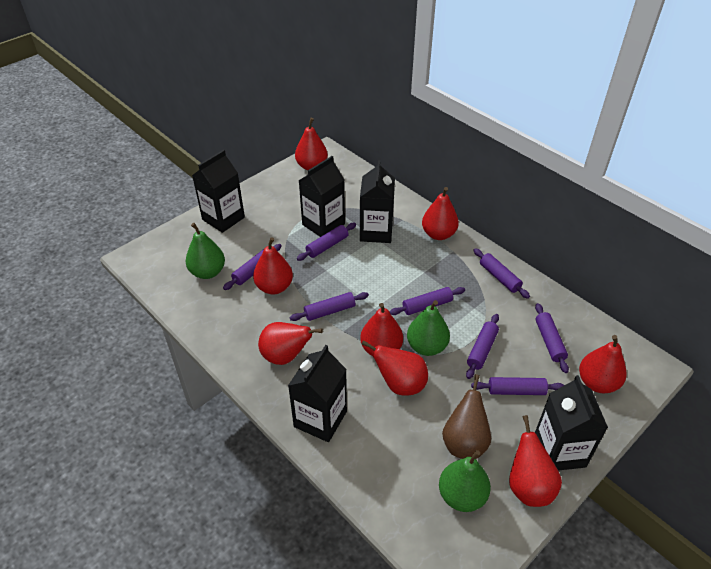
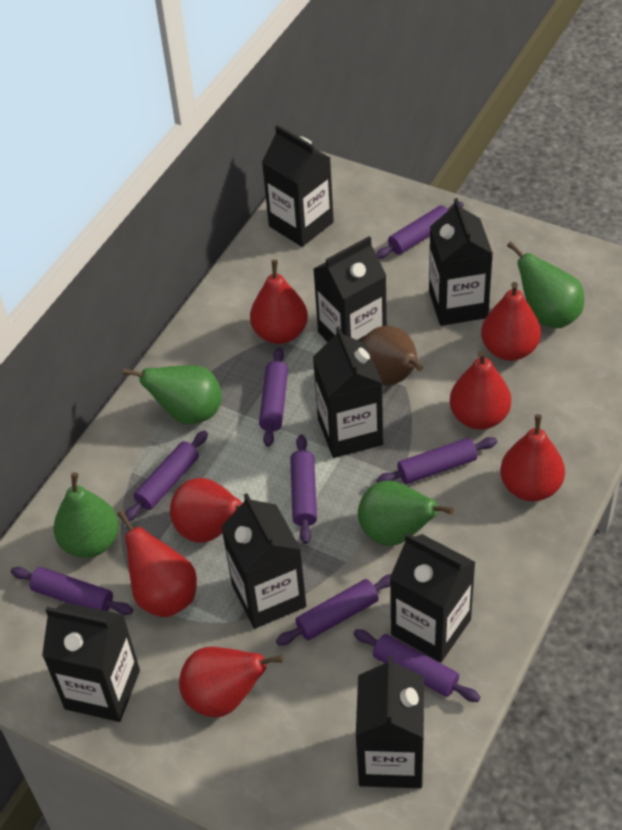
black carton: [192,150,245,233] [288,345,347,442] [298,156,345,237] [360,160,395,243] [535,375,608,471] = 5 -> [42,602,140,722] [221,493,306,629] [262,125,334,247] [313,326,383,458] [314,236,387,342] [356,656,424,788] [390,533,475,662] [429,198,493,326] = 8
green pear: [185,223,225,279] [407,300,450,356] [439,450,491,512] = 3 -> [54,472,119,558] [122,365,222,425] [358,481,454,546] [507,241,584,328] = 4
red pear: [253,237,293,294] [258,322,323,365] [295,118,328,170] [360,303,403,356] [361,340,428,396] [422,187,459,240] [509,415,562,507] [579,335,626,393] = 8 -> [117,510,197,617] [170,478,242,543] [179,647,284,717] [250,260,308,344] [450,350,511,430] [481,282,541,361] [500,414,565,501] = 7

